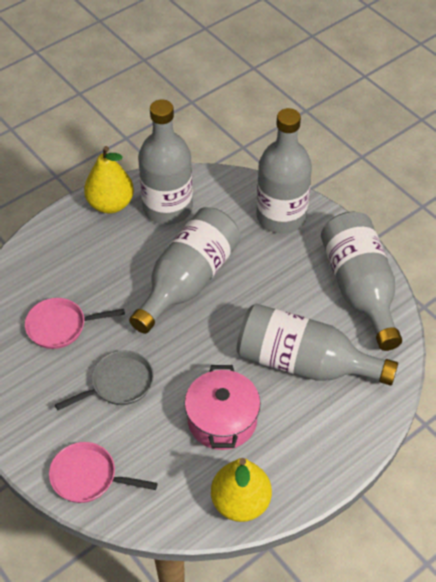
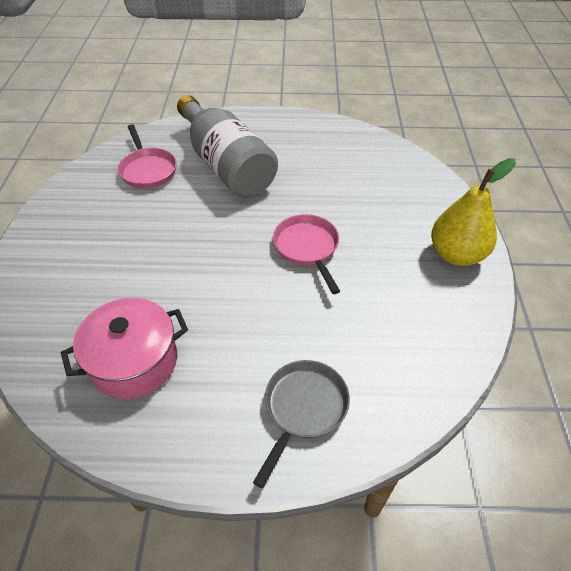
grey bottle: [129,207,240,334] [138,100,193,225] [237,303,398,386] [256,108,312,234] [321,212,402,351] = 5 -> [177,95,278,198] = 1
yellow pear: [84,146,134,214] [211,458,272,522] = 2 -> [431,158,516,266] = 1

